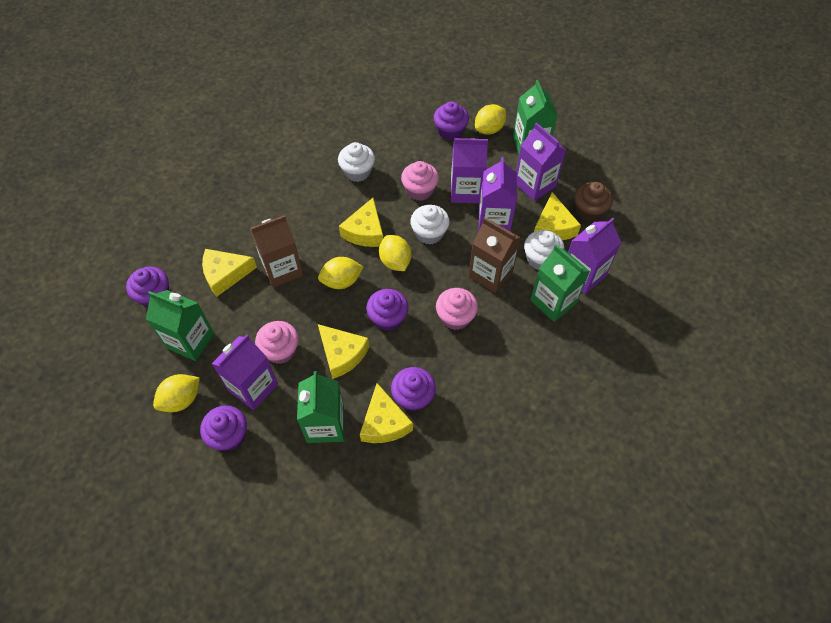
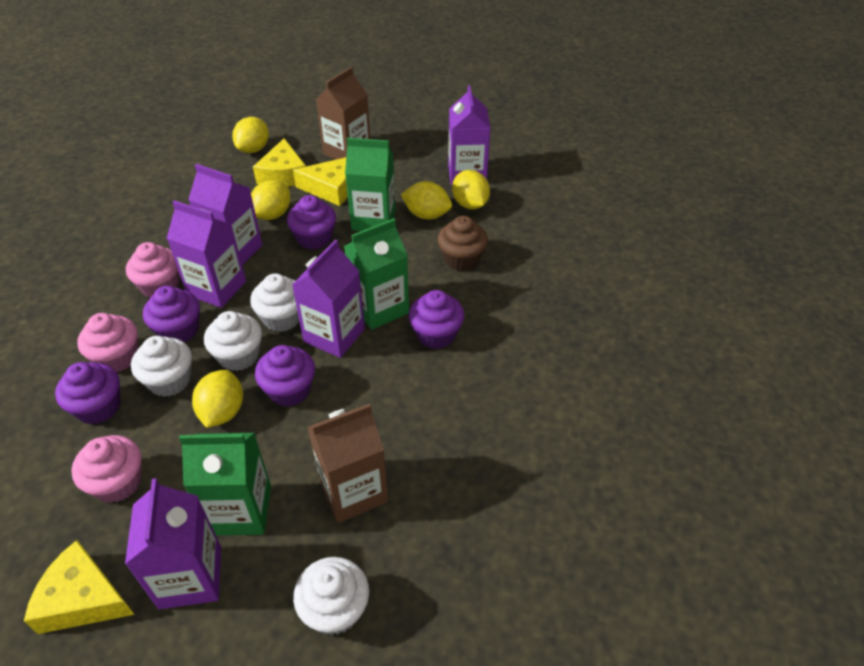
green carton: [146,290,214,361] [297,371,344,443] [513,80,558,154] [530,245,590,322] = 4 -> [179,433,271,536] [344,218,409,330] [345,138,396,231] = 3
white cupcake: [338,142,375,182] [410,205,450,245] [524,230,564,270] = 3 -> [131,336,192,397] [204,311,262,371] [250,273,299,332] [293,557,369,635] = 4
yellow cheese: [202,249,257,297] [318,324,369,379] [339,198,383,247] [360,383,413,443] [534,192,581,240] = 5 -> [24,540,135,634] [253,138,306,187] [293,157,348,206] = 3
yellow lemon: [153,374,200,412] [318,257,363,289] [379,235,411,271] [475,104,506,135] = 4 -> [192,370,243,428] [232,117,269,153] [251,180,291,220] [401,181,452,220] [452,170,490,210] = 5

